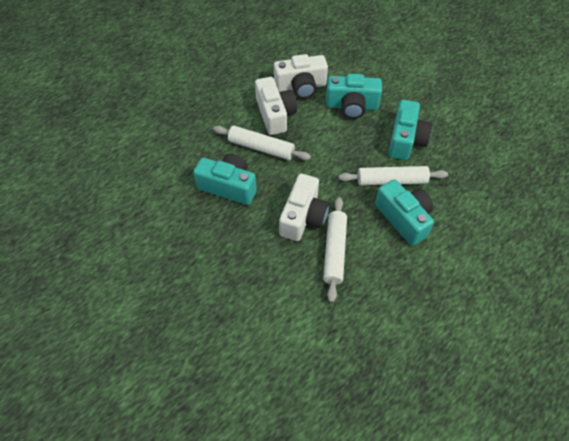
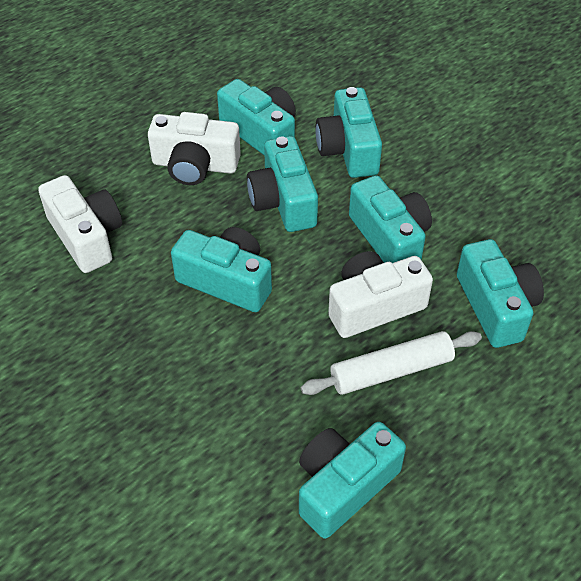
turquoise camera: [193,154,257,205] [326,74,382,119] [375,179,434,246] [389,100,432,160] = 4 -> [171,227,272,312] [217,79,296,156] [247,136,318,232] [299,422,406,539] [316,87,382,178] [349,175,432,263] [457,239,544,348] = 7
white rolling pin: [213,126,311,160] [323,197,347,302] [339,166,448,186] = 3 -> [301,331,482,395] = 1

